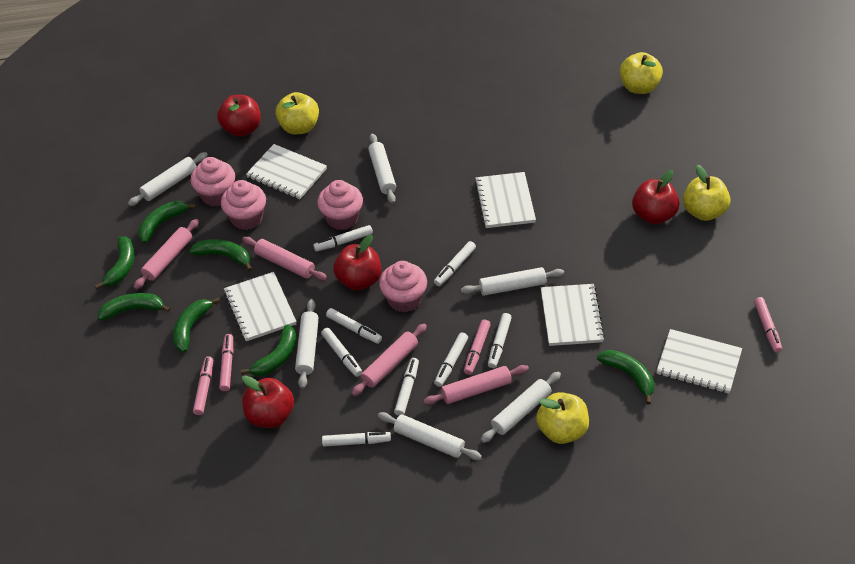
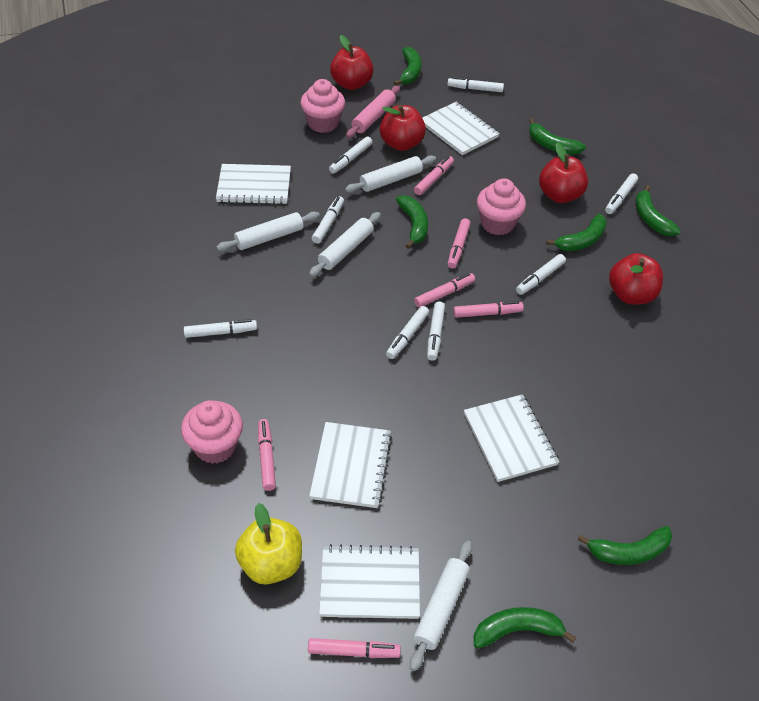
pink cupcake: [190,157,235,206] [221,180,266,230] [317,180,363,230] [379,261,427,313] = 4 -> [181,400,243,464] [300,79,345,133] [477,178,526,235] = 3
pink marker: [193,356,213,415] [219,334,233,391] [464,319,491,375] [754,297,782,353] = 4 -> [258,419,276,491] [308,638,401,658] [414,156,454,195] [414,273,475,308] [448,218,471,269] [453,301,524,318] = 6
pink rolling pin: [133,219,199,290] [242,237,328,281] [351,324,427,396] [423,365,529,405] = 4 -> [346,85,400,138] = 1
white rolling pin: [128,152,208,206] [295,299,319,389] [368,134,396,204] [378,412,482,460] [461,267,564,296] [481,372,561,443] = 6 -> [217,212,320,251] [309,212,381,277] [345,156,436,193] [410,541,472,671] = 4
yellow apple: [276,92,319,134] [536,392,589,444] [620,52,663,94] [683,165,730,221] = 4 -> [235,503,302,584] = 1

